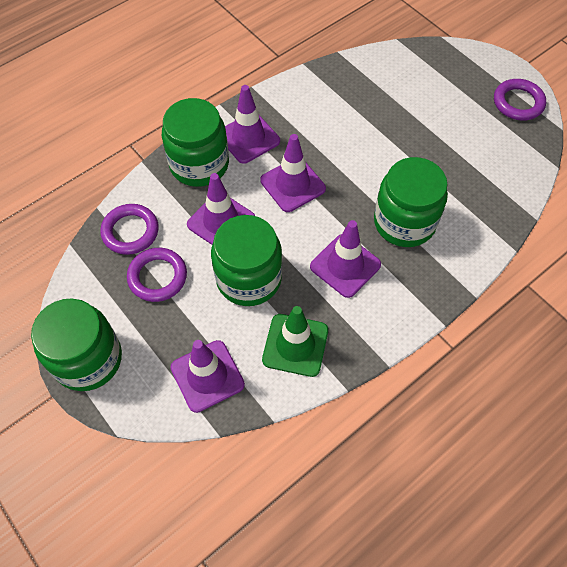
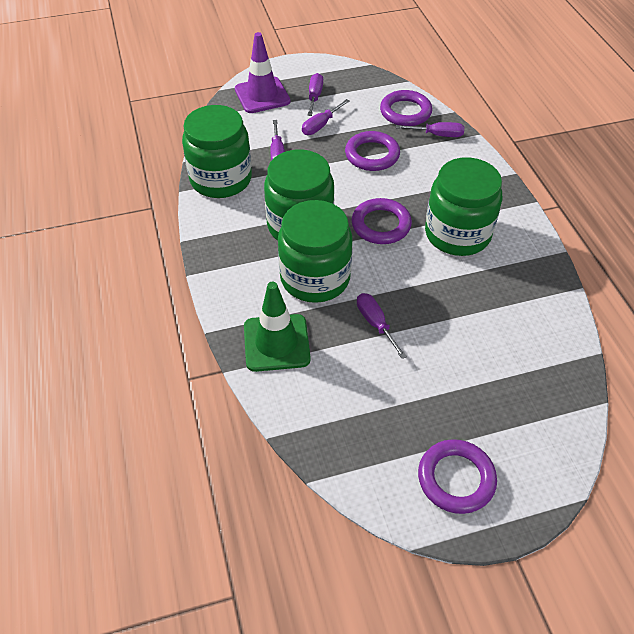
purple ring: [100,204,159,255] [127,248,187,302] [494,79,546,121] = 3 -> [345,131,400,171] [352,198,412,244] [380,90,432,126] [418,439,497,514] = 4
purple screwdriver: none = 0 -> [270,120,285,161] [302,99,349,135] [307,73,323,116] [357,293,407,359] [396,122,464,137] = 5
purple traffic cone: [170,340,245,413] [187,173,255,245] [225,85,280,164] [260,134,326,212] [310,220,381,298] = 5 -> [235,32,290,113] = 1

